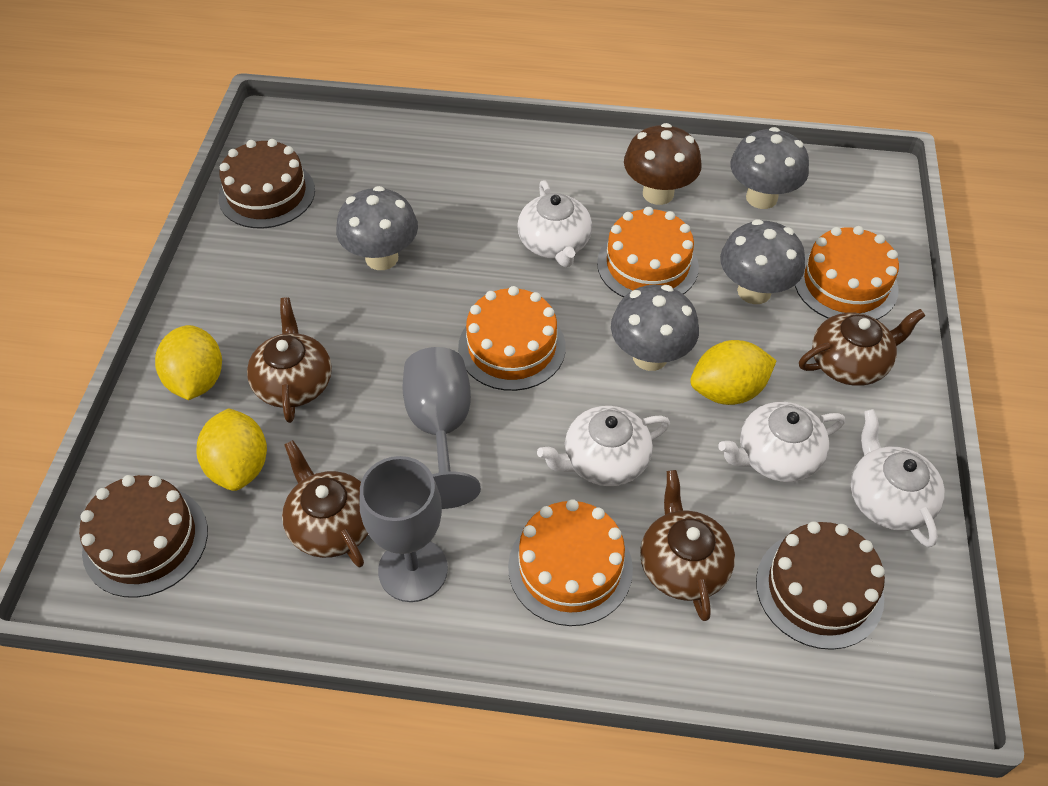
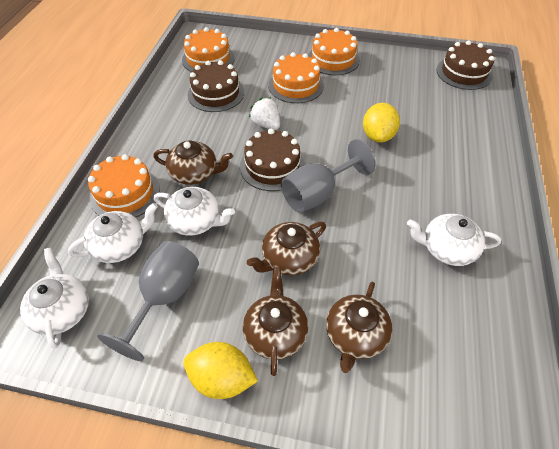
brown mushroom: [624,123,702,205] = 1 -> none = 0
grey mushroom: [336,186,418,270] [611,285,699,371] [720,219,805,304] [730,127,809,209] = 4 -> none = 0
white strawberry: none = 0 -> [249,97,280,130] = 1
yellow lemon: [155,325,222,400] [196,408,267,491] [690,340,777,405] = 3 -> [183,342,258,399] [363,103,400,142] = 2

